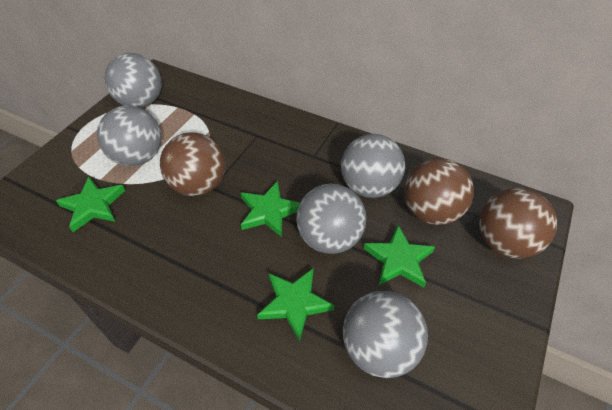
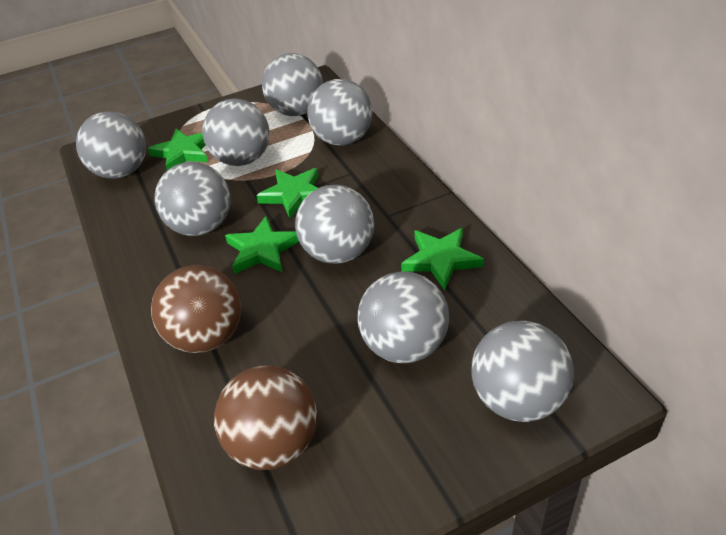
brown ball: [160,132,225,196] [404,158,474,225] [479,188,557,259] = 3 -> [151,265,241,353] [214,365,317,470] = 2
grey ball: [97,105,162,166] [104,53,162,108] [296,184,366,254] [341,134,405,198] [343,291,428,378] = 5 -> [76,111,146,179] [154,162,230,236] [202,98,270,166] [262,53,323,116] [295,185,374,264] [307,79,373,146] [357,271,449,363] [471,321,574,422] = 8

